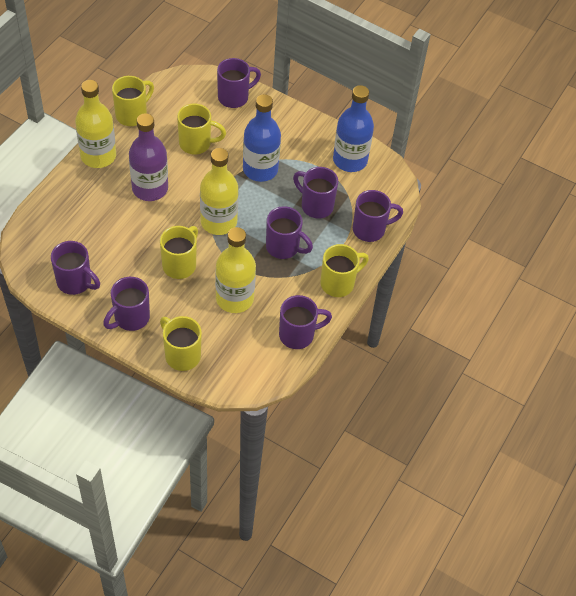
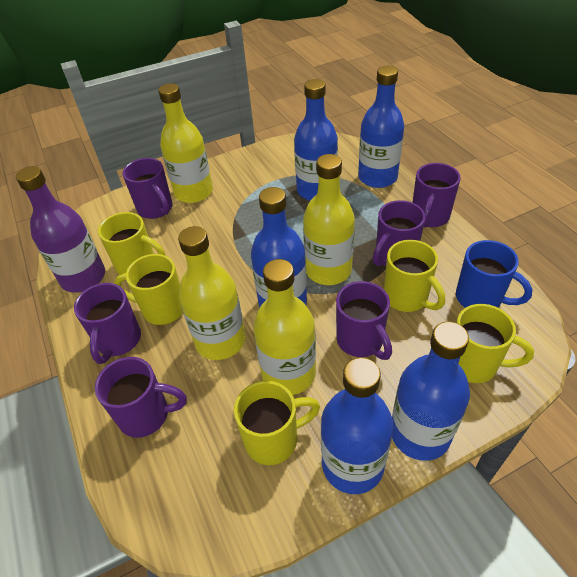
blue bottle: [243,94,281,182] [333,85,374,172] = 2 -> [251,187,307,308] [294,79,338,201] [321,357,393,494] [358,66,404,188] [392,321,470,461] = 5
blue mug: none = 0 -> [456,240,533,308] = 1
purple mug: [51,241,100,295] [103,277,150,331] [217,58,261,108] [266,206,313,259] [279,295,332,349] [293,167,338,218] [353,190,403,242] = 7 -> [74,283,141,364] [95,357,187,438] [122,158,173,219] [336,281,392,360] [373,200,425,266] [412,163,461,227] = 6
yellow bottle: [75,80,116,168] [200,148,238,235] [215,227,256,313] = 3 -> [158,83,213,203] [178,226,246,360] [253,259,316,395] [303,154,355,285] = 4

